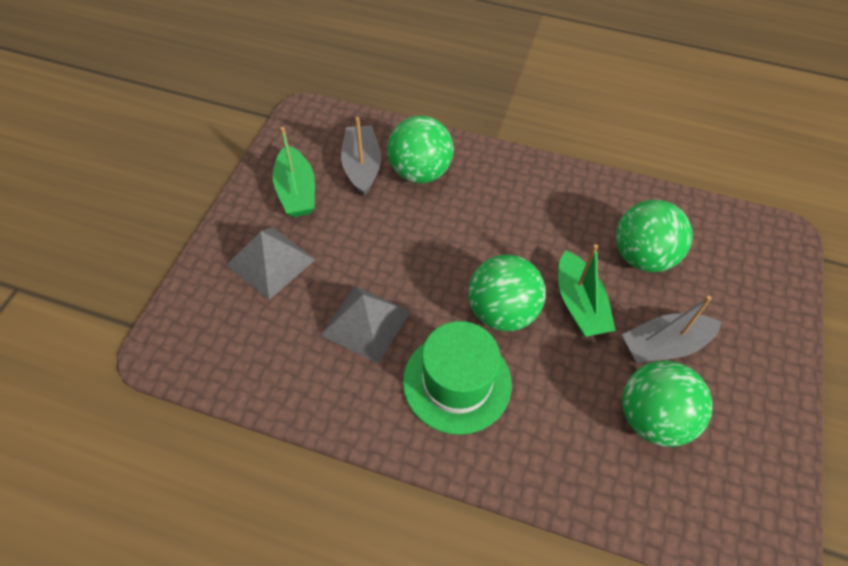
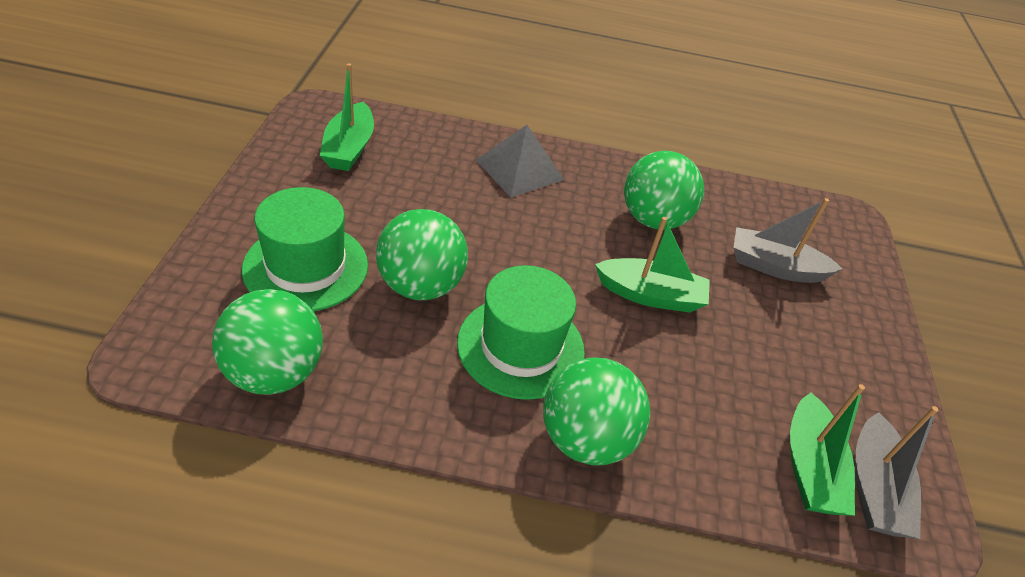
green boat: [273,127,315,217] [558,244,616,337] = 2 -> [320,63,374,171] [595,217,710,312] [790,384,865,516] = 3
green hat: [403,321,512,435] = 1 -> [242,187,368,311] [457,265,585,400] = 2
grey pyramid: [227,227,315,300] [321,286,411,364] = 2 -> [476,125,564,198] = 1

